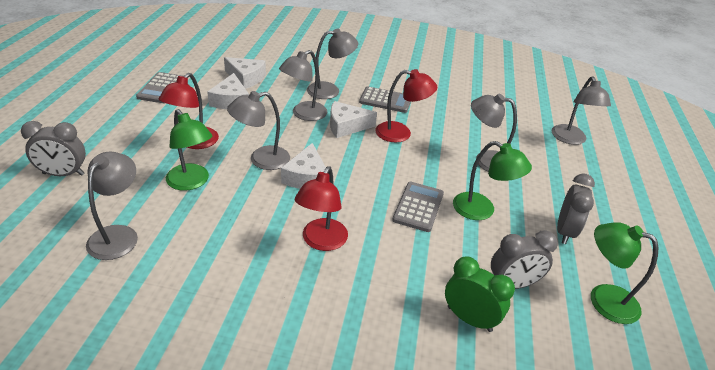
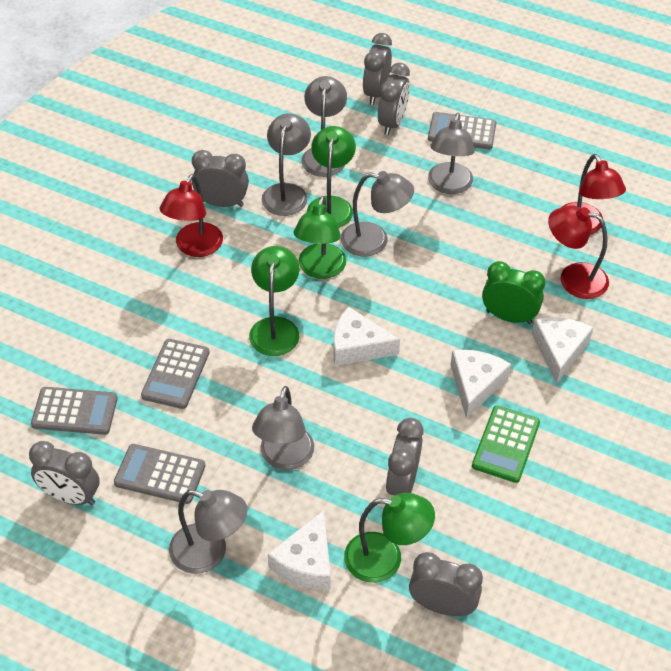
green calculator: none = 0 -> [472,406,540,483] = 1
green lamp: [166,109,212,191] [453,141,532,220] [591,222,658,324] = 3 -> [249,246,299,356] [294,196,346,279] [307,126,356,228] [344,493,435,583] = 4
grey calculator: [136,72,184,103] [359,86,411,113] [392,182,444,232] = 3 -> [31,387,118,435] [114,444,206,504] [141,339,210,409] [428,112,497,149] = 4
grey clock: [21,121,86,176] [491,230,558,289] [557,173,595,244] = 3 -> [29,441,100,505] [192,150,249,207] [363,33,392,105] [378,63,410,135] [386,418,424,496] [409,552,483,616] = 6

